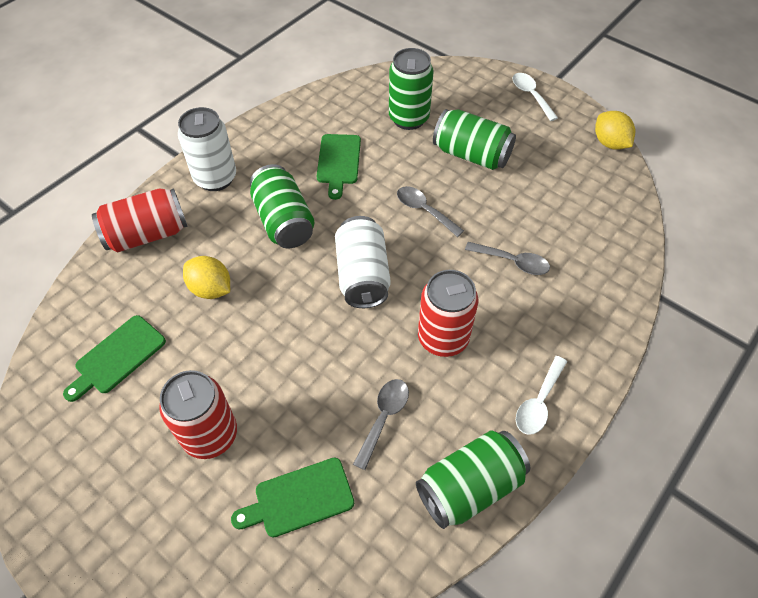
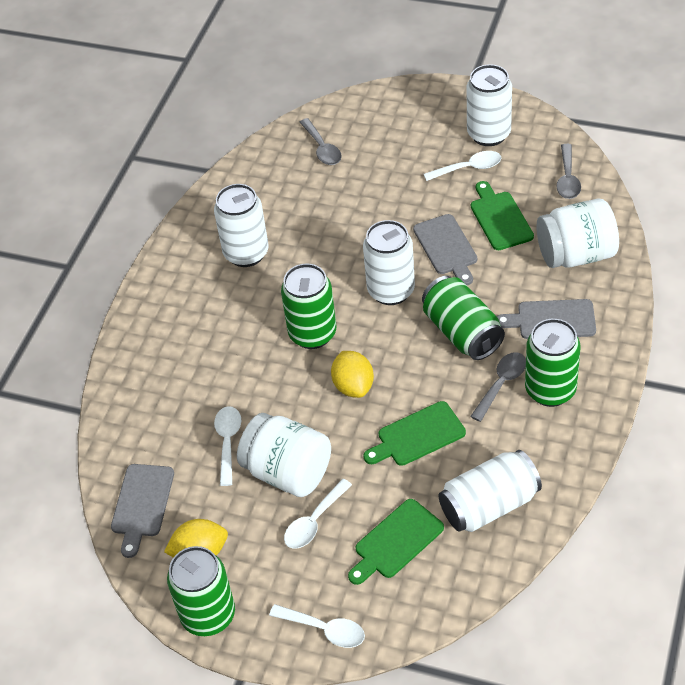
grey cutting board: none = 0 -> [111,464,174,558] [413,214,477,285] [497,299,596,339] = 3
red can: [92,188,188,252] [159,370,237,459] [418,270,478,357] = 3 -> none = 0
white can: [178,107,236,191] [335,216,391,308] = 2 -> [214,184,269,267] [363,220,415,305] [439,450,542,532] [467,64,512,146] = 4
white jar: none = 0 -> [237,413,331,497] [536,199,619,268] = 2
white spoon: [513,73,558,121] [516,356,567,435] = 2 -> [214,406,241,486] [269,604,365,648] [284,479,352,549] [424,151,502,181] = 4

